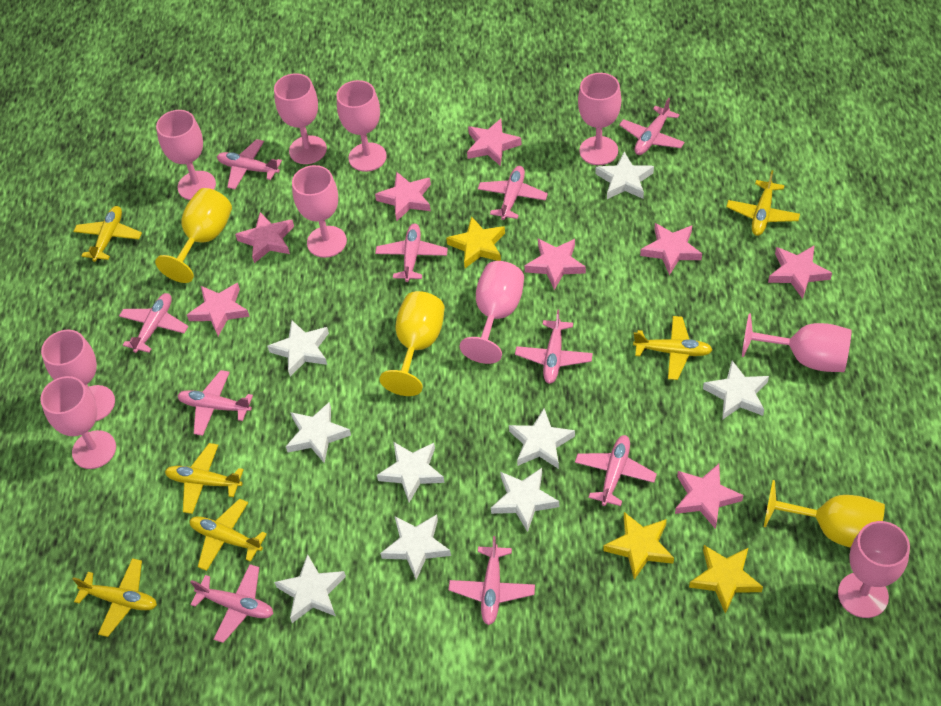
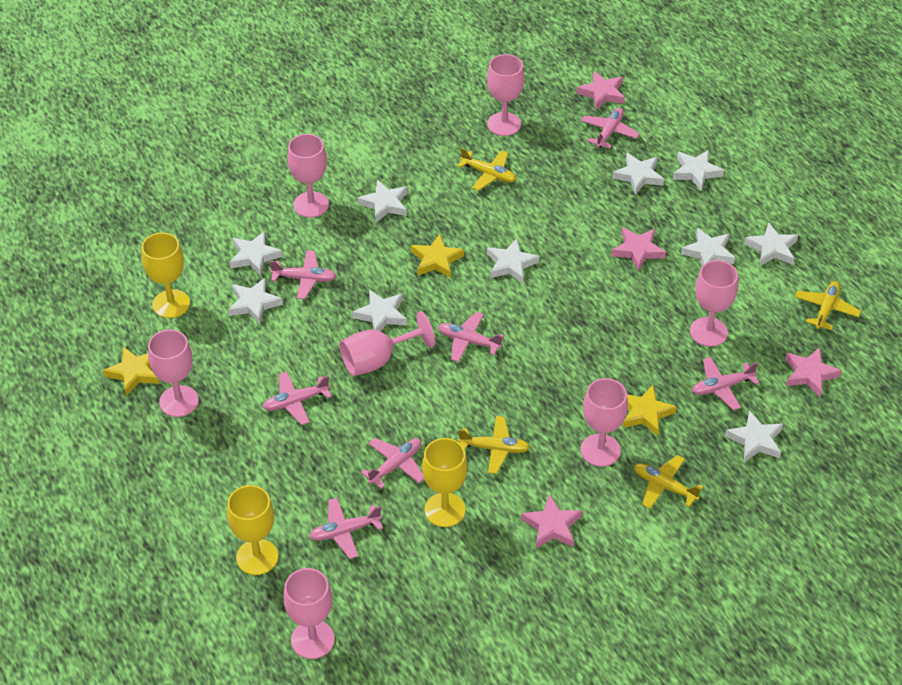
pink goblet: [40,376,116,469] [41,330,115,421] [156,110,216,200] [274,73,327,164] [292,165,347,258] [337,80,387,172] [459,261,524,364] [578,73,621,165] [742,313,852,372] [838,521,910,618] = 10 -> [148,329,199,417] [283,568,335,659] [287,134,329,218] [340,311,435,376] [487,54,524,136] [581,378,628,467] [690,260,738,347] = 7
pink plane: [119,293,189,353] [177,370,253,436] [190,564,273,643] [217,139,282,190] [375,223,448,282] [449,536,535,625] [478,166,548,220] [515,309,593,384] [575,435,657,506] [619,98,685,155] = 10 -> [263,372,332,425] [269,250,336,299] [309,498,383,559] [361,438,424,489] [438,312,504,362] [581,108,640,149] [692,357,759,410] = 7
pink star: [187,283,250,336] [235,212,294,263] [375,171,431,222] [467,118,522,166] [525,239,586,290] [640,223,702,275] [675,464,743,529] [768,246,832,299] = 8 -> [521,494,582,549] [577,71,625,110] [612,227,666,271] [785,347,842,397] = 4
white star: [267,320,329,376] [274,554,346,623] [286,402,351,463] [377,442,445,503] [380,514,451,580] [491,468,559,532] [509,408,575,469] [595,152,654,199] [703,361,769,420] = 9 -> [228,278,283,324] [230,231,283,276] [352,290,407,331] [357,180,408,222] [487,238,540,283] [612,153,664,195] [673,150,724,190] [681,228,735,266] [725,410,783,462] [744,222,798,266] = 10
yellow plane: [72,558,157,637] [73,206,142,262] [165,443,244,514] [189,499,267,571] [633,316,713,380] [726,170,800,236] = 6 -> [457,148,516,191] [458,416,530,474] [634,455,703,509] [795,281,861,330] = 4

